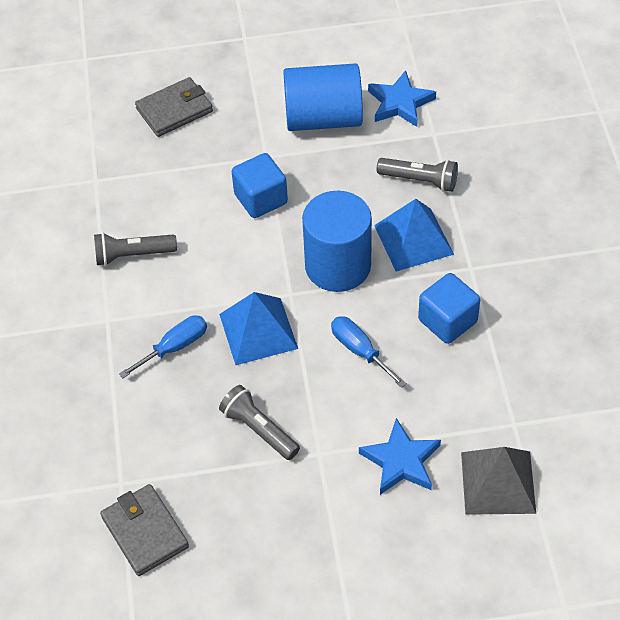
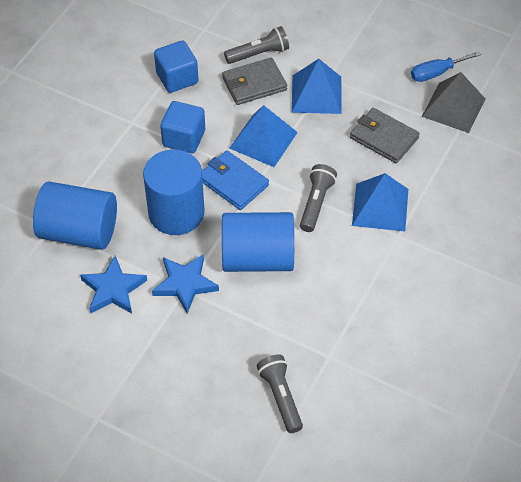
blue cylinder: [283,63,363,131] [302,191,372,292] = 2 -> [33,182,117,250] [143,149,205,235] [222,212,294,272] = 3
blue pyramid: [219,292,298,365] [374,199,454,272] = 2 -> [229,105,298,167] [292,59,342,114] [352,173,408,231] = 3
blue screwdriver: [119,315,207,378] [331,316,407,388] = 2 -> [411,51,481,82] = 1
blue wallet: none = 0 -> [202,150,269,210] = 1

